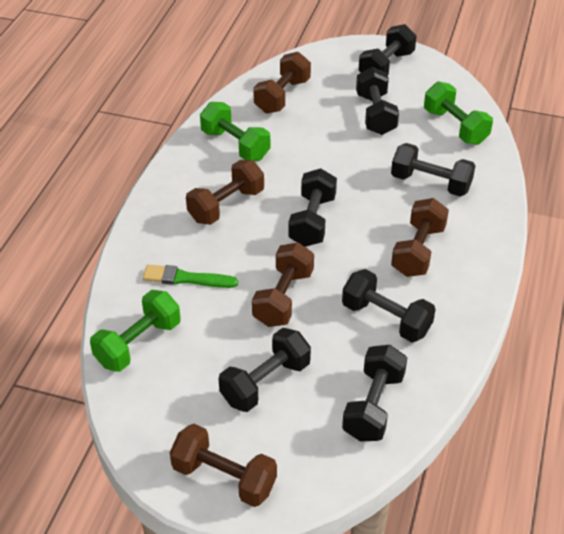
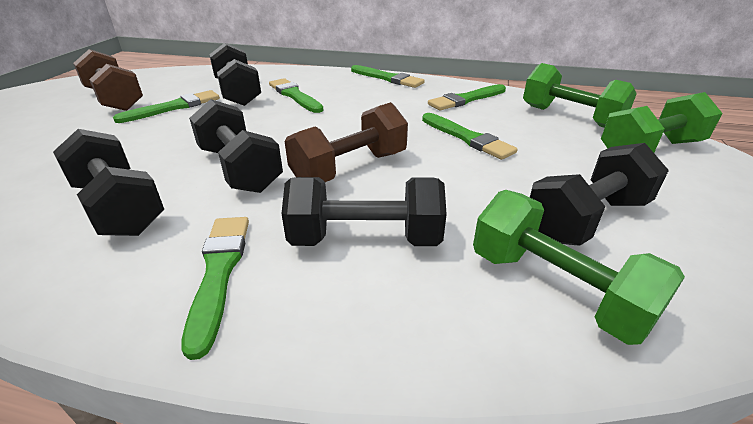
black dumbbell: [219,328,311,412] [288,168,337,247] [342,269,436,342] [342,345,407,442] [356,67,399,135] [359,24,417,75] [391,143,475,197] = 7 -> [53,129,164,236] [189,99,283,193] [209,43,261,106] [281,177,447,246] [530,143,669,246] = 5
brown dumbbell: [170,424,277,507] [186,160,264,225] [252,242,314,327] [253,52,311,114] [391,198,449,277] = 5 -> [73,49,143,111] [285,102,408,182] = 2
green brush: [143,265,238,288] = 1 -> [113,90,220,123] [182,217,249,360] [269,78,323,113] [351,65,425,88] [422,113,518,160] [428,84,506,110] = 6

